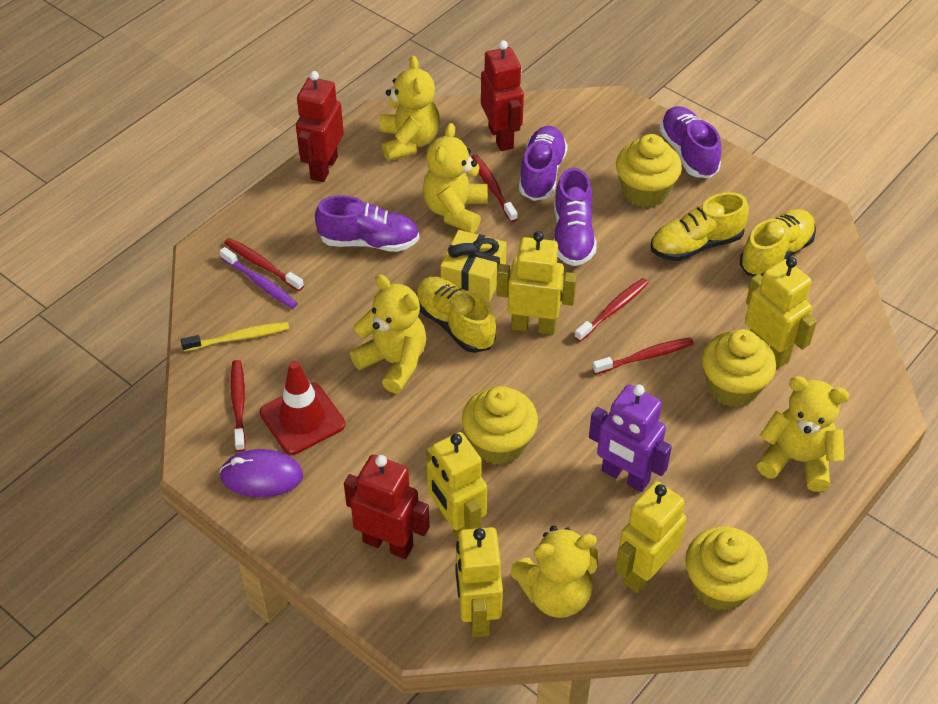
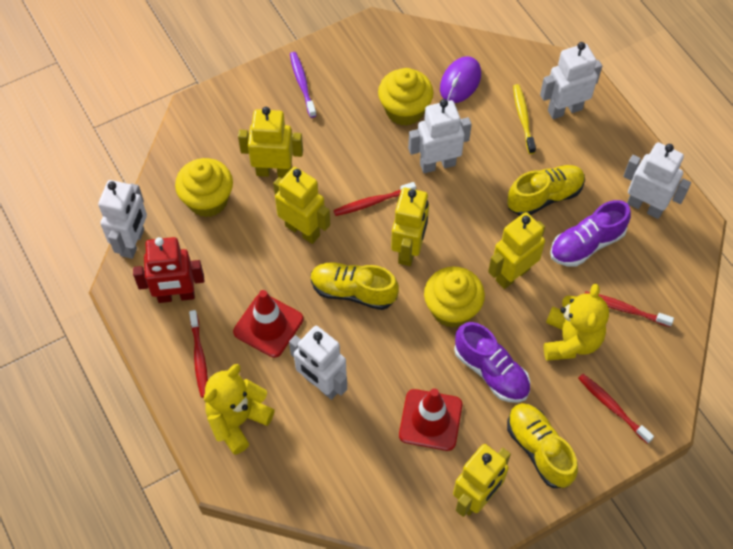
purple robot: [589,385,672,492] = 1 -> none = 0
purple shoe: [315,195,419,252] [519,126,568,201] [554,167,597,266] [659,106,722,178] = 4 -> [454,322,530,403] [550,200,631,267] = 2
red robot: [296,71,344,182] [344,454,430,559] [481,40,524,151] = 3 -> [133,237,204,303] = 1
red toothbrush: [224,238,304,291] [231,360,246,452] [471,154,517,222] [574,278,648,342] [592,337,694,375] = 5 -> [189,310,208,398] [333,182,416,216] [578,374,654,444] [585,291,674,327] = 4
red traffic cone: [260,361,345,455] = 1 -> [233,290,303,358] [399,388,462,451] = 2
white robot: none = 0 -> [98,180,147,259] [289,326,347,400] [408,99,472,173] [540,42,602,119] [623,142,691,219] = 5
yellow cupcake: [462,386,538,465] [616,134,682,208] [685,527,768,611] [702,329,776,407] = 4 -> [175,158,233,217] [378,68,433,126] [424,267,485,328] = 3
yellow gift: [441,230,507,302] = 1 -> none = 0
yellow teddy bear: [350,275,426,394] [379,56,440,161] [423,123,488,233] [510,526,599,618] [757,376,849,492] = 5 -> [204,364,275,455] [544,284,609,361] = 2

